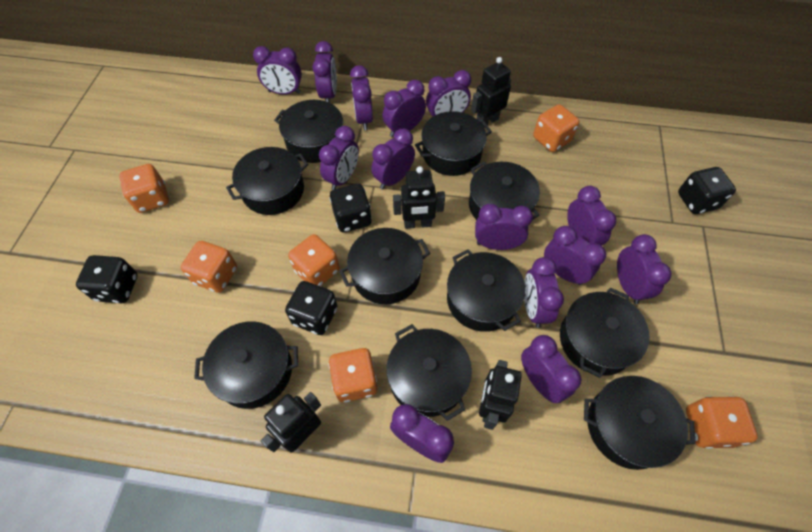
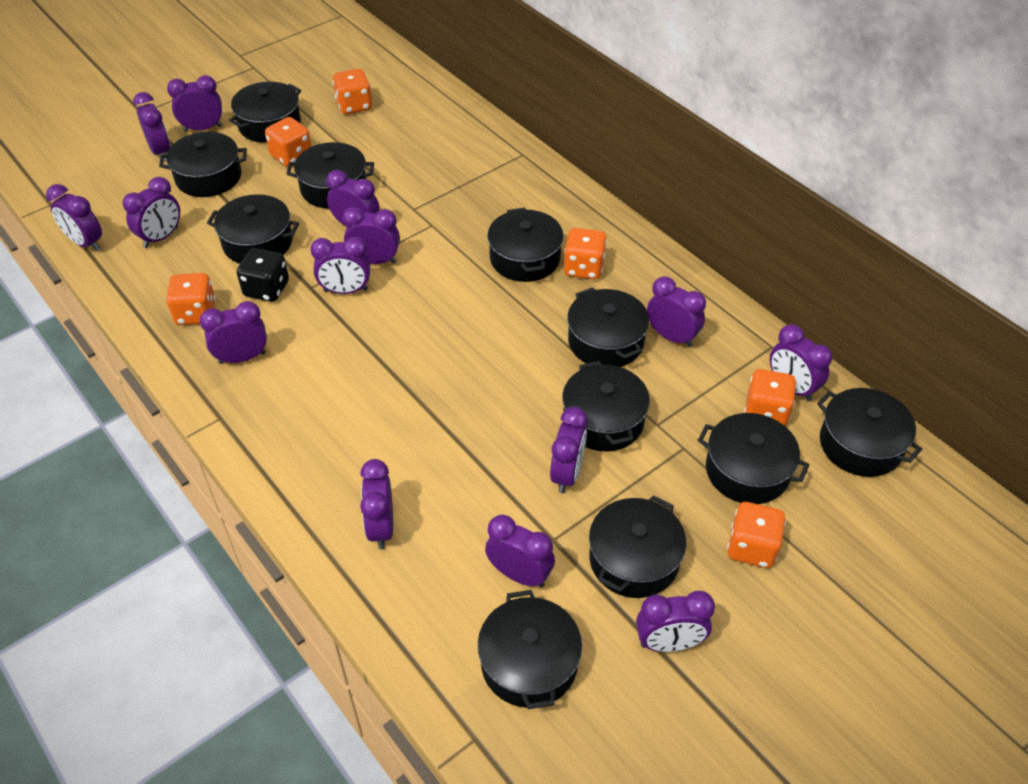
black dice: [76,255,138,303] [285,281,337,335] [330,184,372,232] [678,167,736,214] = 4 -> [237,248,289,302] = 1
black pot: [194,321,298,409] [226,147,309,215] [274,100,343,163] [340,228,430,304] [387,324,472,421] [415,111,492,176] [447,249,525,332] [469,161,540,220] [560,288,649,378] [584,376,696,470] = 10 -> [159,132,247,197] [207,194,299,264] [229,82,301,143] [287,142,374,209] [478,590,582,709] [487,208,564,282] [562,361,650,451] [567,287,649,367] [589,495,686,598] [698,413,809,504] [817,388,922,477] = 11
black robot: [261,392,321,453] [393,166,445,229] [471,57,511,127] [479,360,522,430] = 4 -> none = 0

